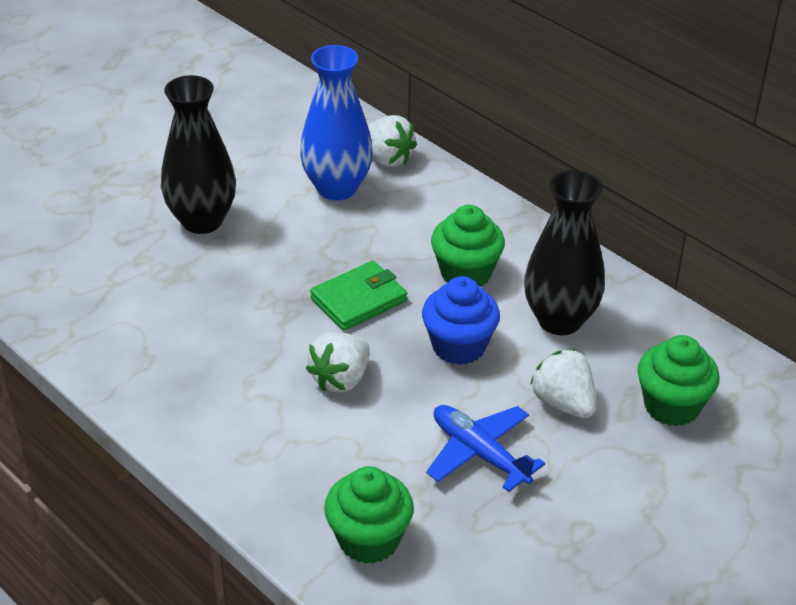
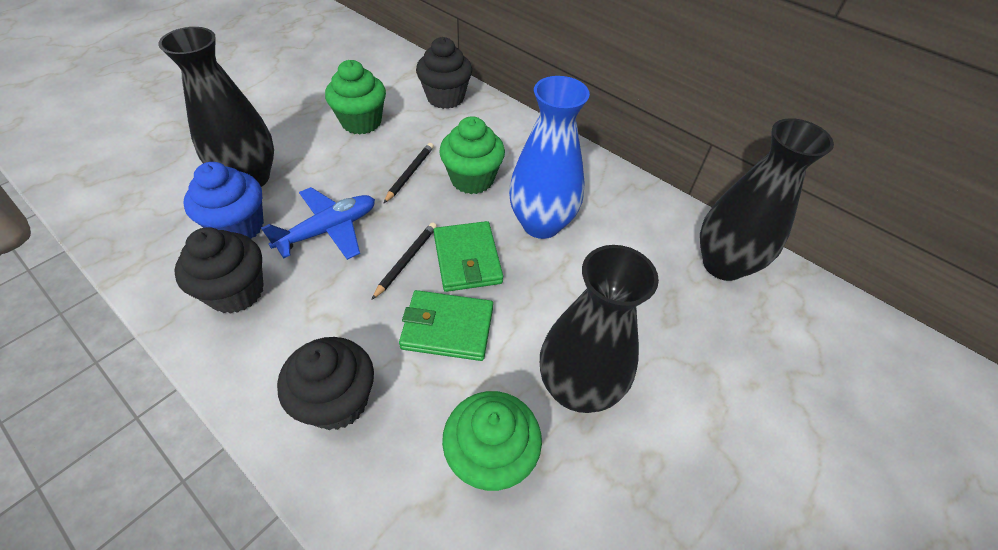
black cupcake: none = 0 -> [174,227,264,314] [277,337,374,430] [416,37,472,109] = 3
black pencil: none = 0 -> [371,222,437,300] [383,143,434,204] = 2
black vase: [161,75,236,234] [524,170,605,335] = 2 -> [158,27,274,187] [540,245,659,413] [700,118,834,281] = 3
green wallet: [310,261,407,331] = 1 -> [399,290,493,361] [434,221,503,292] = 2
white strawberry: [306,332,370,392] [368,115,417,167] [530,349,596,418] = 3 -> none = 0

